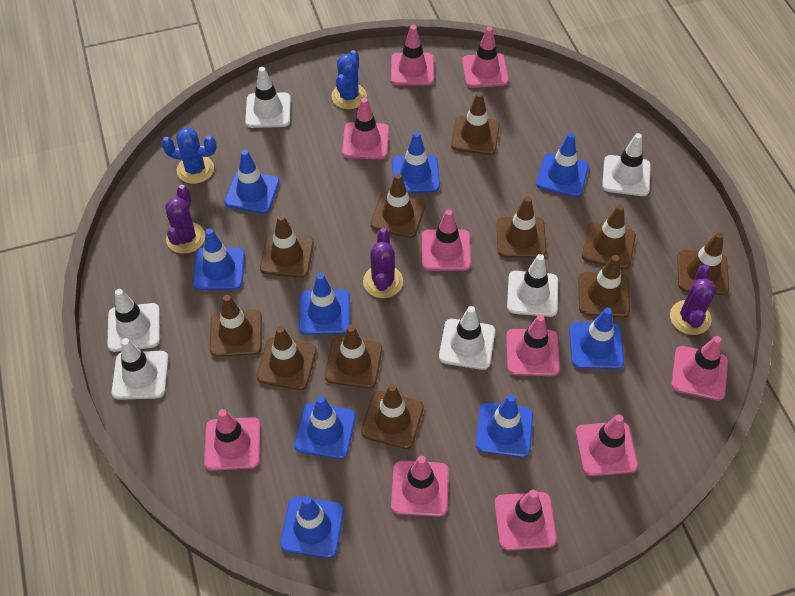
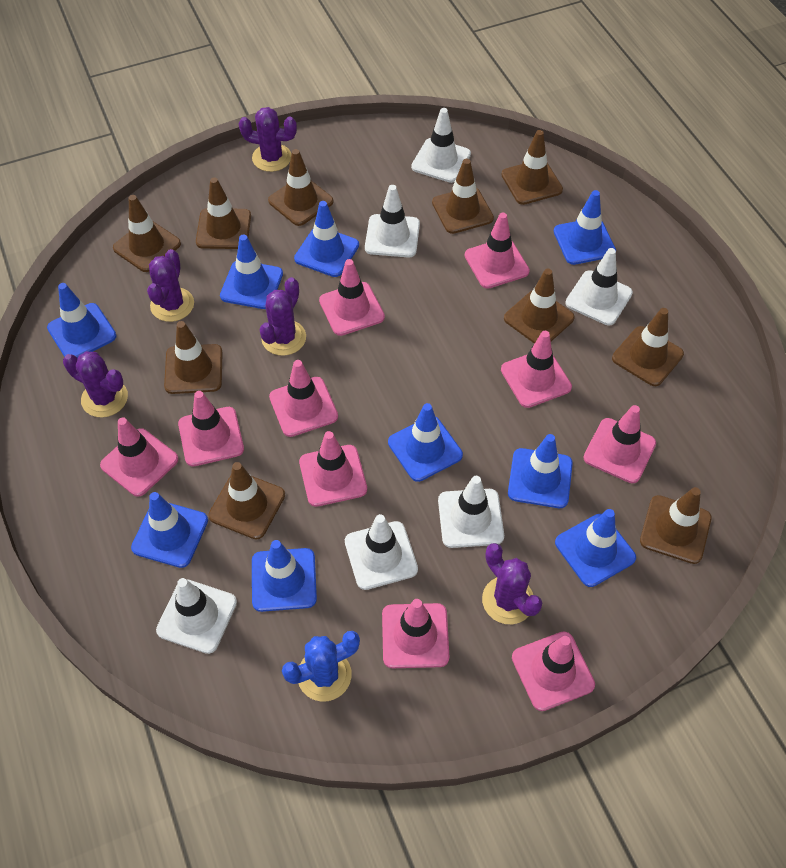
blue cactus: [161,128,216,184] [331,50,367,109] = 2 -> [282,631,360,702] = 1
brown traffic cone: [210,295,262,357] [256,326,317,390] [260,215,314,278] [325,325,382,388] [361,384,424,449] [370,173,426,238] [451,92,500,155] [497,196,546,258] [579,255,630,318] [582,205,636,269] [677,232,729,295] = 11 -> [113,195,181,272] [164,321,223,394] [196,177,251,249] [208,462,285,539] [268,149,333,226] [432,159,494,234] [502,130,563,205] [504,269,575,344] [612,308,684,386] [640,487,711,564] = 10
purple cactus: [165,185,205,254] [363,228,403,298] [670,264,716,335] = 3 -> [63,351,128,417] [147,249,194,322] [239,107,297,172] [260,277,306,356] [482,543,542,624] = 5

